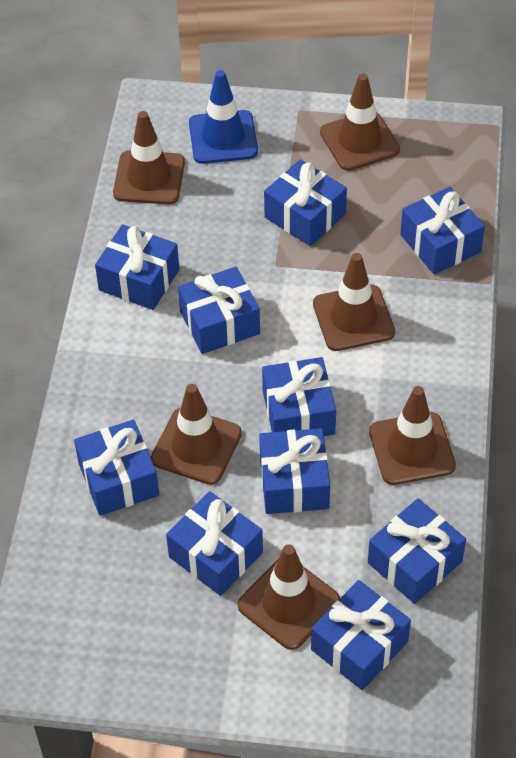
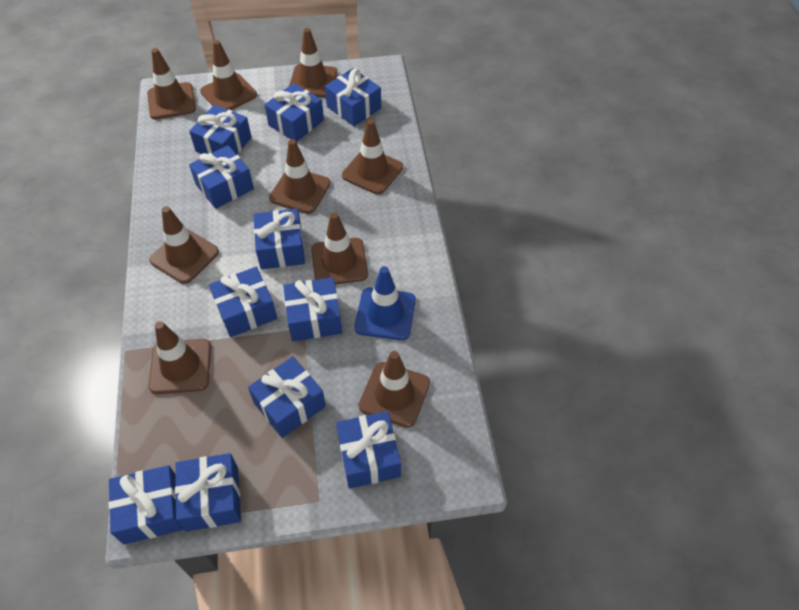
blue gift: [74,420,159,516] [95,224,179,310] [166,491,263,596] [178,267,260,354] [259,428,330,514] [262,357,336,436] [264,159,347,246] [311,580,411,690] [368,498,466,604] [400,187,485,274] = 10 -> [109,465,183,544] [175,453,241,532] [189,105,252,154] [189,145,254,209] [209,267,277,337] [248,356,326,438] [254,209,305,269] [265,83,324,142] [283,277,342,341] [325,68,381,126] [336,411,401,488] = 11
brown traffic cone: [113,111,185,205] [151,384,242,485] [237,544,340,650] [313,253,395,351] [320,74,400,171] [369,386,456,485] = 6 -> [147,48,196,120] [149,206,219,284] [149,321,211,394] [200,40,257,110] [269,139,331,214] [289,28,337,98] [311,212,368,284] [342,119,403,195] [359,351,430,428] = 9

